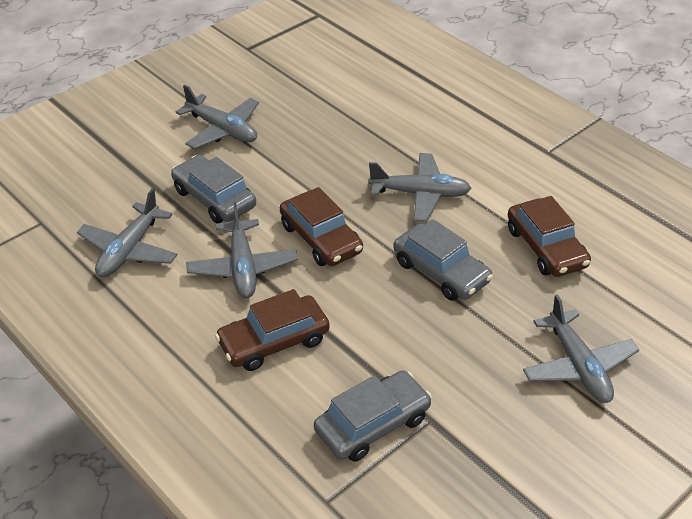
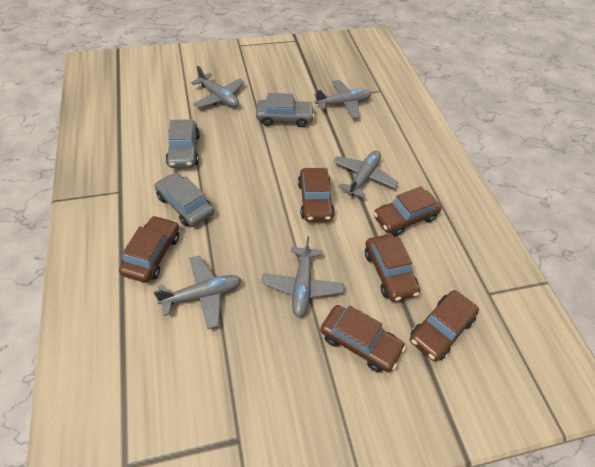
brown car: [215,289,330,371] [280,187,363,266] [508,196,591,277] = 3 -> [119,215,179,283] [298,168,335,222] [320,305,406,372] [365,234,420,302] [374,186,442,236] [410,290,479,361] = 6

